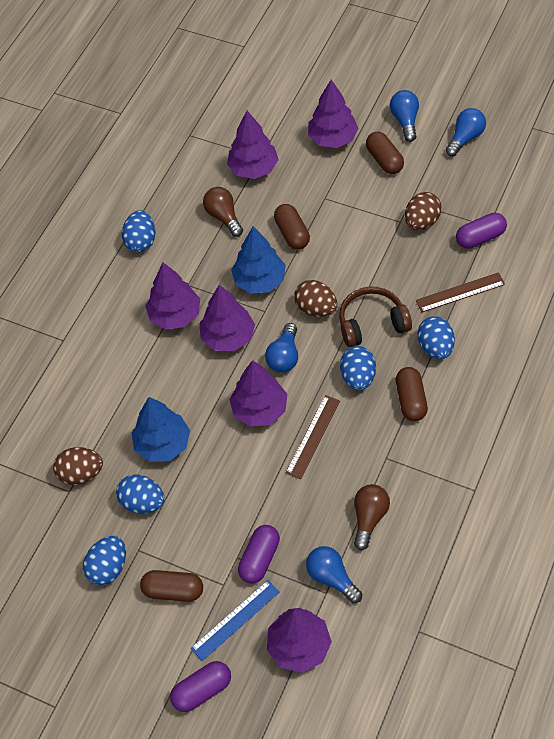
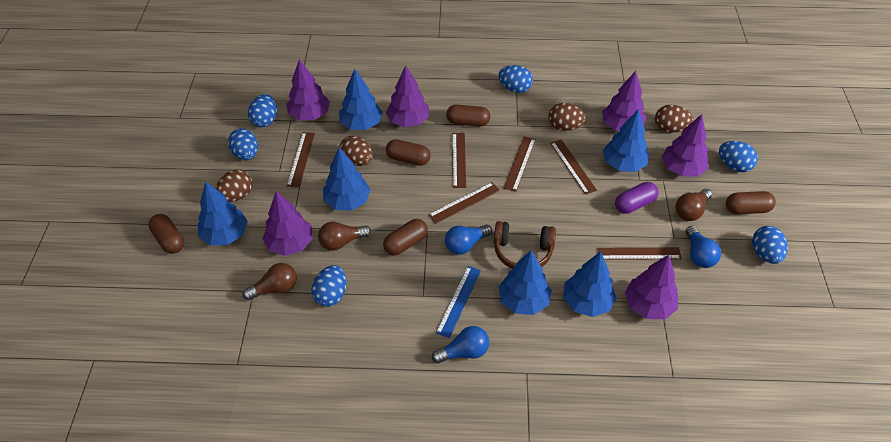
blue egg: [83,536,126,585] [116,474,165,514] [122,210,156,253] [340,346,376,390] [418,316,455,360] = 5 -> [228,128,258,160] [248,94,277,127] [311,265,346,307] [498,65,533,93] [719,141,758,172] [752,226,788,264] = 6
blue light bulb: [265,323,298,373] [306,546,362,603] [390,90,419,142] [446,108,486,157] = 4 -> [432,326,489,364] [445,225,492,255] [686,226,721,268] = 3
blue tree: [132,397,190,462] [231,226,286,294] = 2 -> [198,182,248,246] [323,147,371,211] [339,69,383,130] [499,250,552,315] [563,251,617,317] [603,109,649,172] = 6
brown capsule: [140,570,203,602] [274,204,310,250] [366,132,404,174] [396,367,428,421] = 4 -> [148,214,184,254] [383,219,428,255] [386,139,431,166] [446,105,490,126] [726,191,776,214] = 5
brown egg: [53,447,103,485] [294,280,337,317] [405,192,441,230] = 3 -> [215,169,253,202] [339,136,373,166] [548,103,586,131] [655,105,693,133] = 4
brown light bulb: [203,187,243,237] [354,484,390,550] = 2 -> [243,263,297,300] [318,222,371,251] [676,189,712,221] = 3
brown ruler: [286,395,340,479] [416,272,505,312] = 2 -> [287,132,315,188] [428,182,500,224] [452,133,466,188] [504,136,536,192] [550,139,597,194] [598,247,682,260] = 6
purple capsule: [170,661,231,712] [238,525,280,584] [456,213,507,249] = 3 -> [615,182,658,214] = 1

